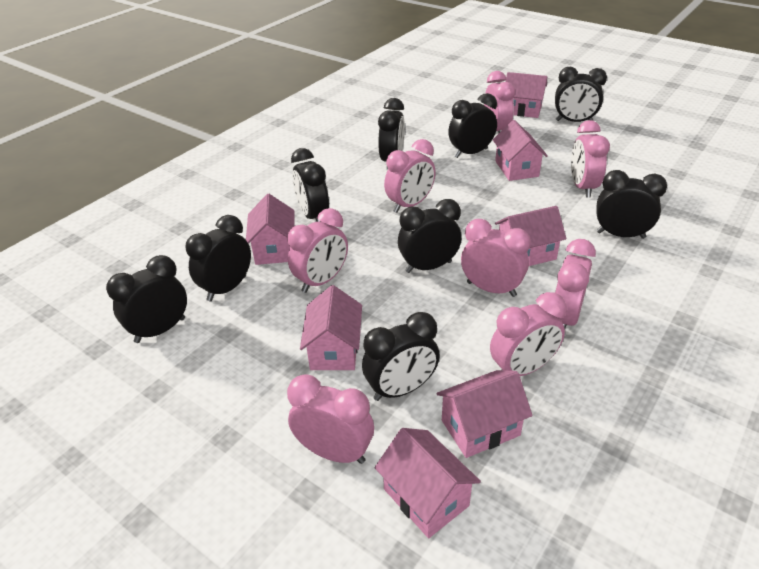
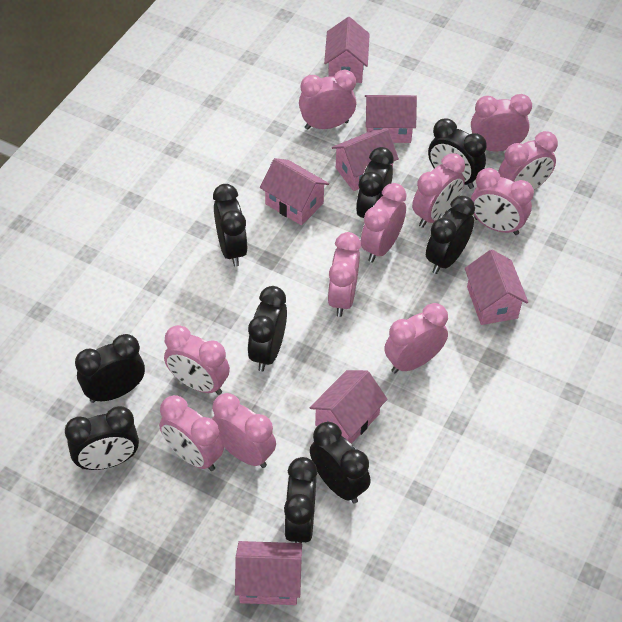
pink clock: [287,208,348,293] [287,374,374,464] [384,139,436,213] [461,219,531,297] [484,71,515,133] [490,292,566,376] [554,239,596,329] [571,120,610,198] = 8 -> [159,395,224,471] [164,325,230,395] [212,393,276,468] [299,70,356,130] [328,232,361,317] [361,183,407,262] [384,303,448,373] [412,153,465,228] [471,94,532,151] [471,168,534,235] [498,131,558,190] = 11

